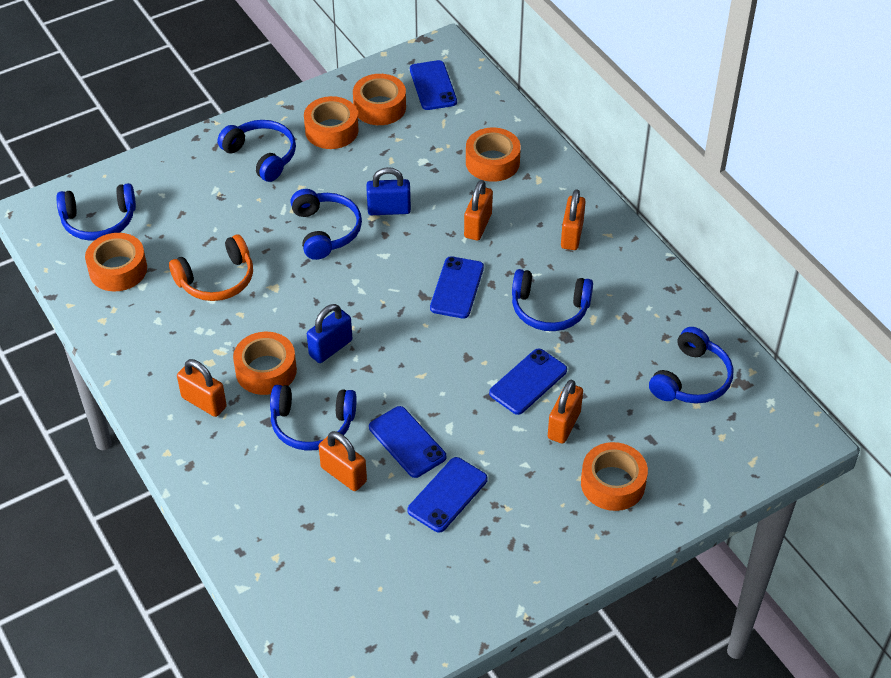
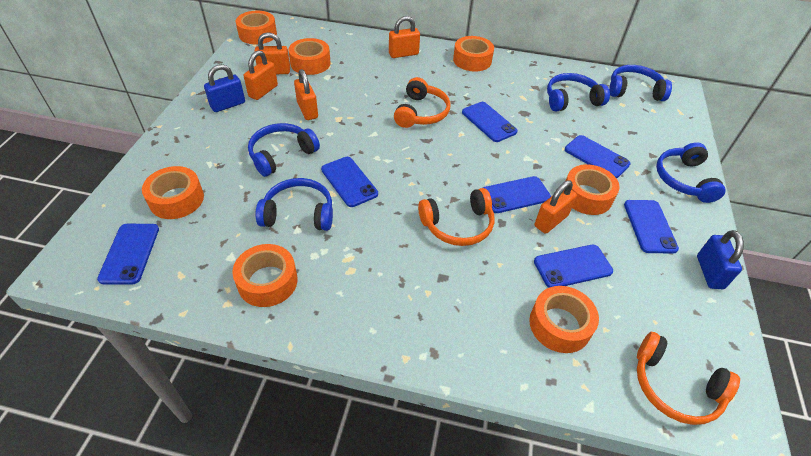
blue headphones: [56,183,136,241] [217,120,296,182] [270,385,357,451] [290,189,362,260] [512,269,593,331] [649,327,733,404] = 6 -> [248,123,320,177] [255,178,333,231] [547,73,610,111] [609,65,672,101] [656,142,726,203] = 5
blue phone: [369,406,446,478] [407,457,488,533] [410,60,457,110] [430,256,484,319] [489,348,567,415] = 5 -> [97,224,159,285] [321,157,378,207] [462,102,518,142] [483,176,551,213] [534,245,613,288] [565,135,631,178] [624,200,679,253] = 7
orange headphones: [169,234,253,301] = 1 -> [394,77,451,128] [418,188,494,246] [637,332,740,425] = 3
orange tape: [85,233,147,291] [233,332,297,395] [304,96,359,149] [353,74,406,125] [466,128,521,182] [581,442,648,511] = 6 -> [142,166,204,219] [232,244,298,307] [236,11,277,44] [288,38,331,75] [453,36,494,72] [529,286,599,353] [566,164,620,215] = 7

